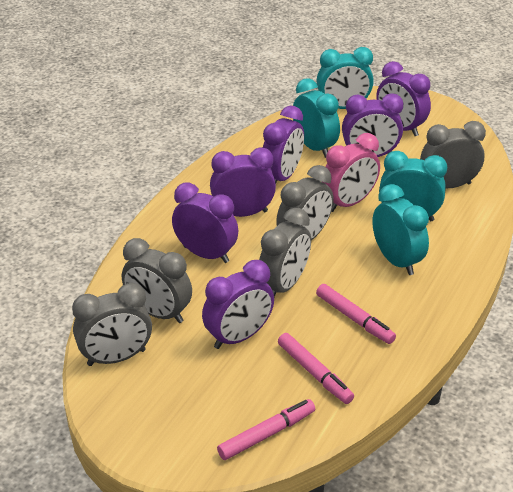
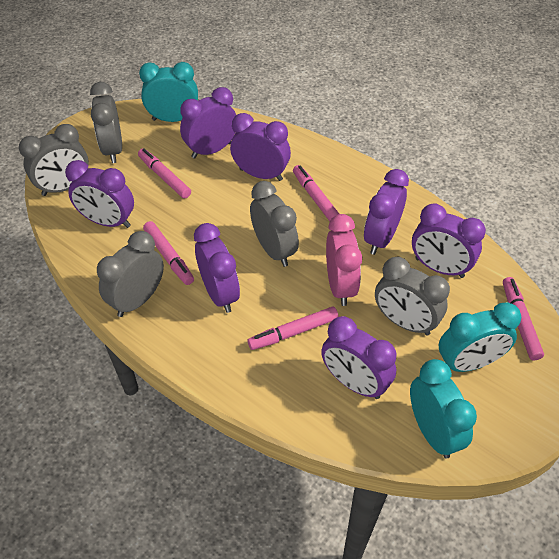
pink marker: [217,399,315,460] [278,333,354,404] [316,284,396,344] = 3 -> [138,148,191,198] [143,221,194,285] [248,306,339,350] [293,165,339,221] [503,277,544,360] = 5
purple clock: [172,183,238,263] [202,260,274,349] [210,147,276,217] [263,106,304,183] [342,93,403,157] [376,61,431,136] = 6 -> [65,160,134,228] [180,87,236,159] [194,223,240,313] [230,113,291,181] [321,316,396,399] [364,169,409,255] [412,203,486,278] = 7
turquoise clock: [293,78,340,158] [316,47,374,109] [372,184,429,275] [379,151,447,221] = 4 -> [139,62,198,122] [410,359,477,458] [439,302,521,372] = 3

